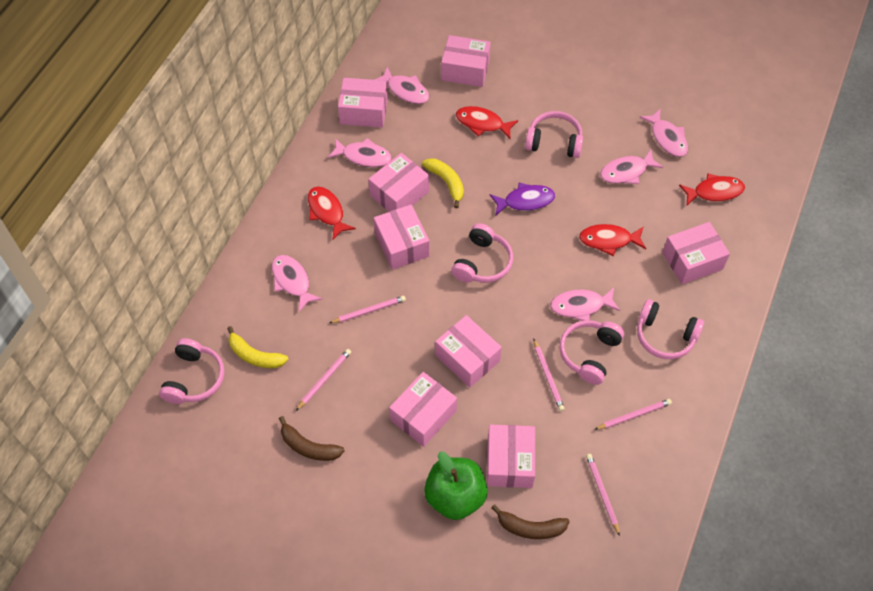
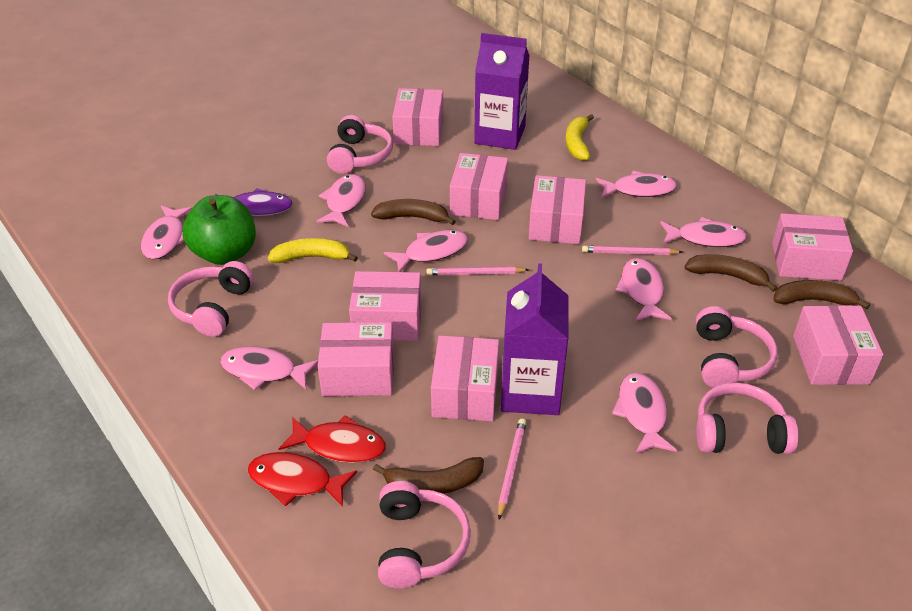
brown banana: [279,416,345,461] [491,504,570,539] = 2 -> [371,199,456,225] [373,457,484,494] [685,254,777,292] [773,280,870,309] = 4
pink fish: [272,255,322,312] [328,138,392,167] [374,66,430,104] [550,288,620,321] [600,149,663,184] [639,108,688,157] = 6 -> [141,206,193,260] [220,346,318,390] [316,174,366,227] [384,230,468,272] [596,171,677,199] [612,373,677,454] [615,258,672,321] [660,217,747,247] = 8
pink pencil: [296,349,351,411] [330,296,406,323] [533,338,565,411] [586,454,620,536] [594,399,672,430] = 5 -> [427,266,529,275] [498,419,527,520] [582,245,682,255] = 3
purple carton: none = 0 -> [474,33,530,150] [501,263,568,415] = 2
red fish: [308,187,356,240] [456,106,518,139] [579,224,646,256] [679,173,745,205] = 4 -> [248,452,357,507] [279,415,386,463] = 2

